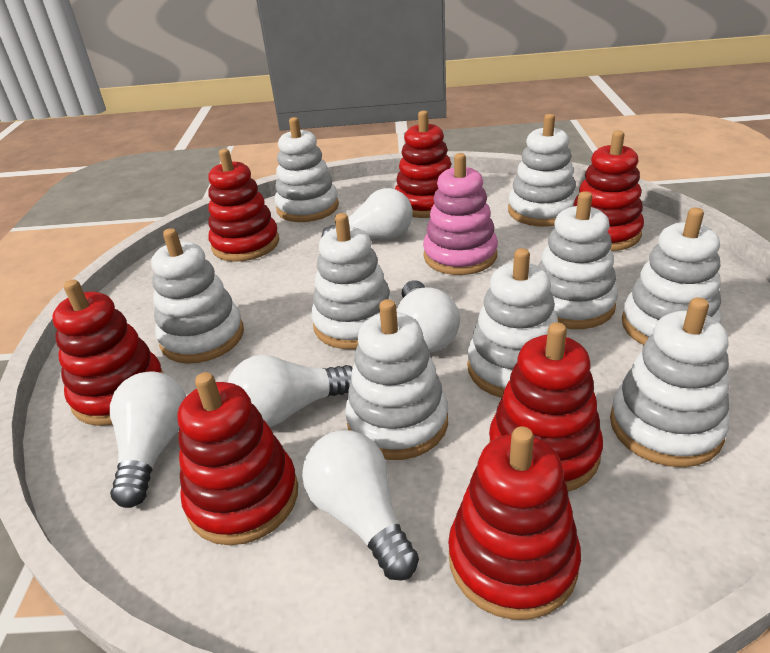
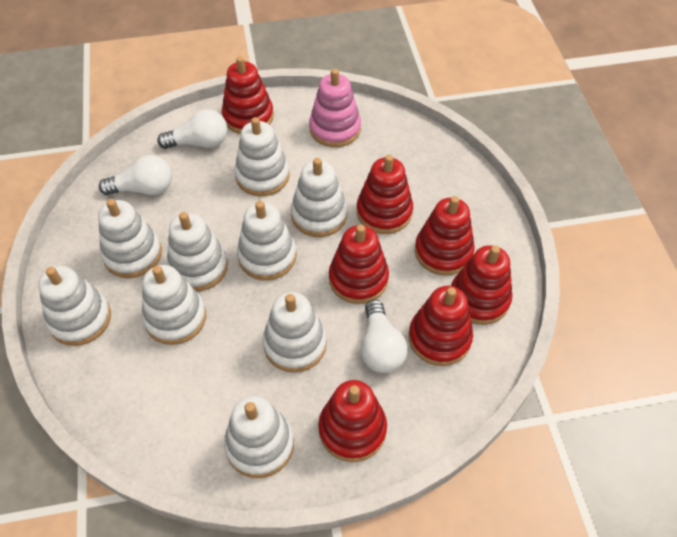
white light bulb: [110,372,186,508] [227,355,353,427] [302,430,419,581] [322,188,413,239] [397,281,460,352] = 5 -> [99,155,172,195] [157,109,227,149] [360,300,408,373] = 3

